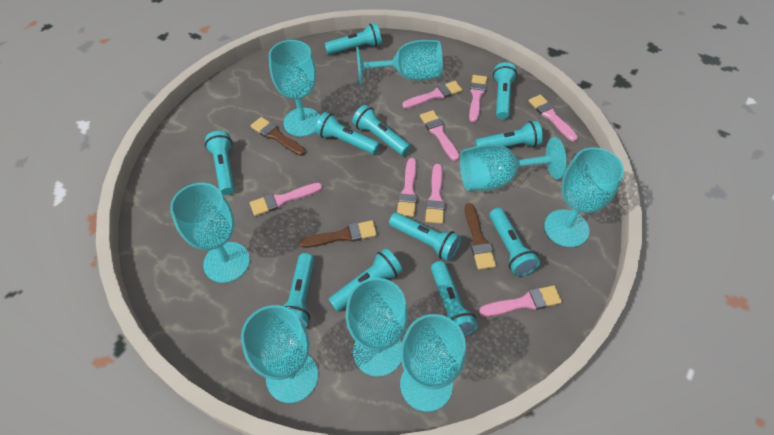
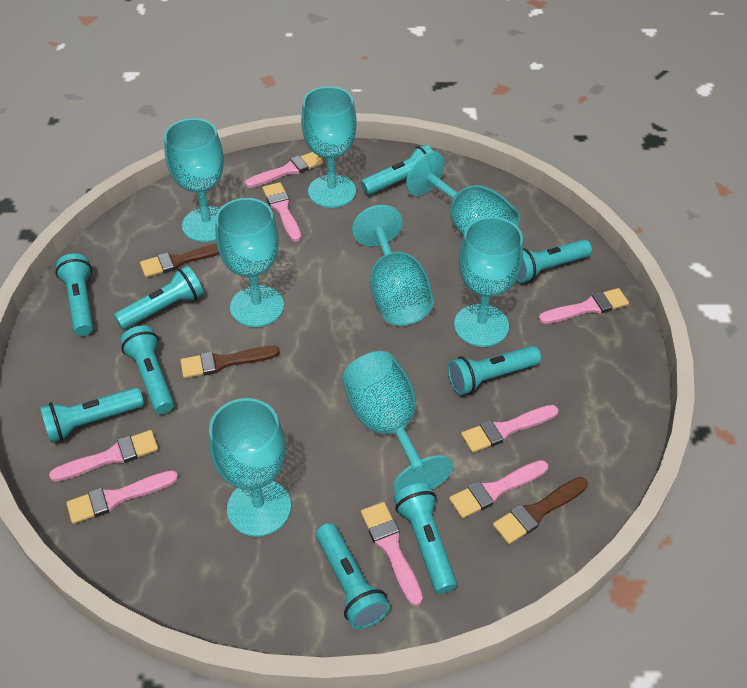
turquoise flashlight: [205,131,235,195] [283,253,314,328] [315,112,380,154] [325,23,382,55] [329,248,402,312] [352,105,410,156] [389,212,461,261] [431,261,478,337] [475,121,543,147] [489,208,540,276] [493,62,517,120] = 11 -> [40,387,144,443] [55,254,93,336] [114,266,204,329] [120,325,174,414] [316,523,390,629] [361,144,433,195] [394,483,457,594] [448,346,541,395] [516,239,592,283] = 9

